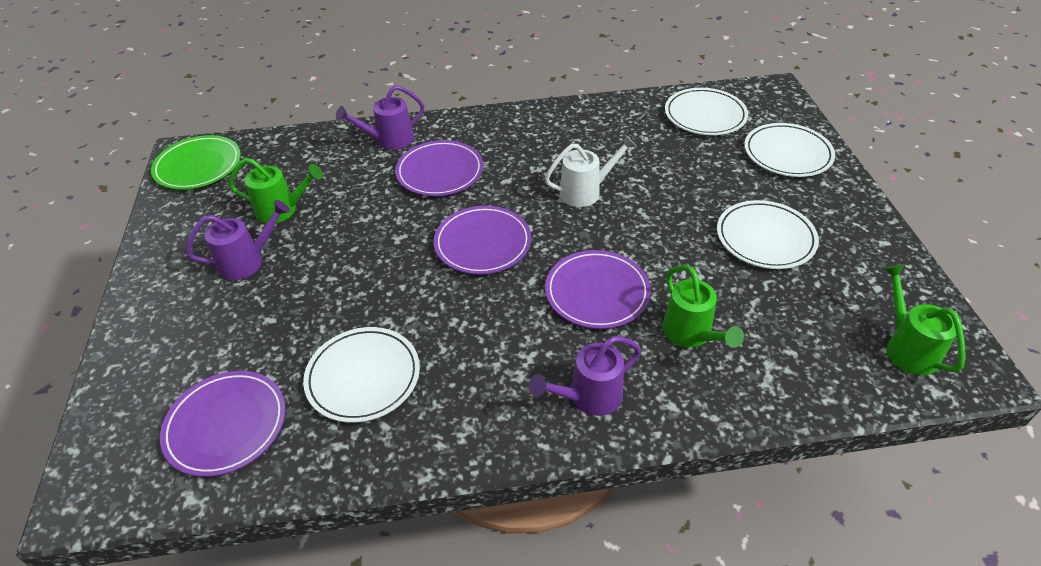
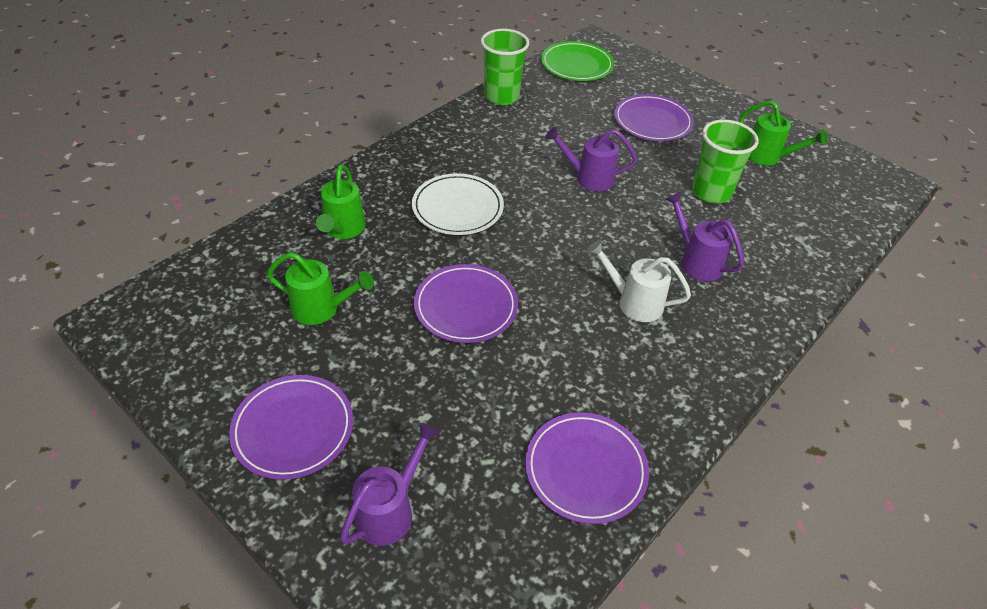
green cup: none = 0 -> [481,29,529,105] [692,119,759,204] = 2
white plate: [303,327,420,423] [665,88,748,135] [717,200,819,269] [744,123,835,177] = 4 -> [412,173,504,235] = 1

